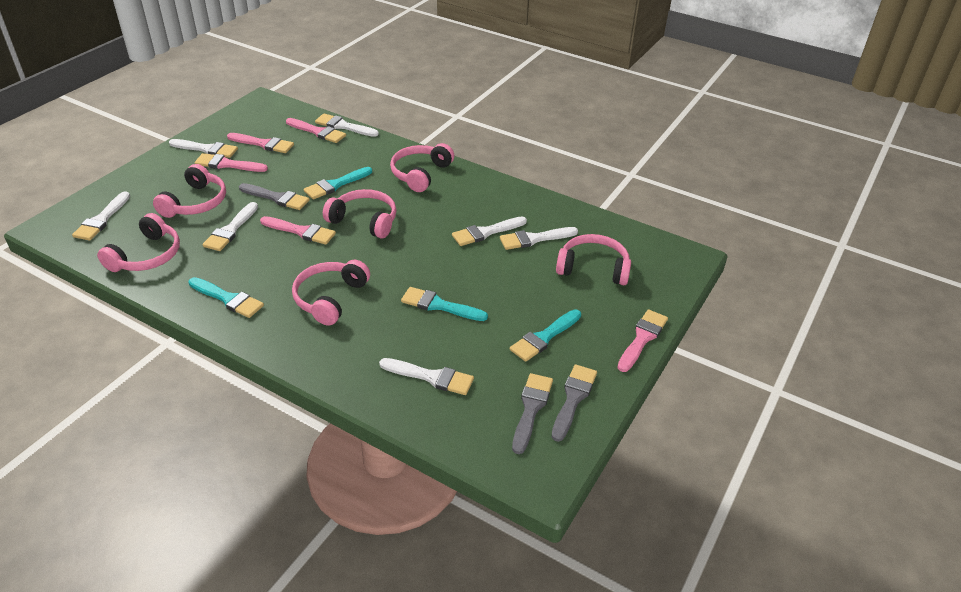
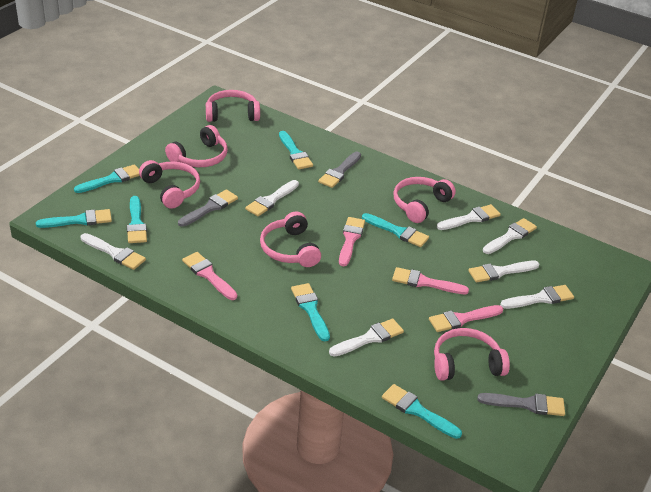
pink brush: [195,153,268,172] [227,133,294,153] [260,216,336,245] [286,118,346,143] [617,309,668,372] = 5 -> [182,252,237,300] [339,217,365,266] [392,267,469,294] [429,305,503,332] = 4
turquoise brush: [188,277,264,318] [304,167,372,199] [401,287,488,321] [510,309,581,362] = 4 -> [36,209,112,228] [74,164,140,193] [127,196,147,243] [279,131,313,169] [291,283,330,341] [362,213,429,247] [382,384,462,439] = 7

